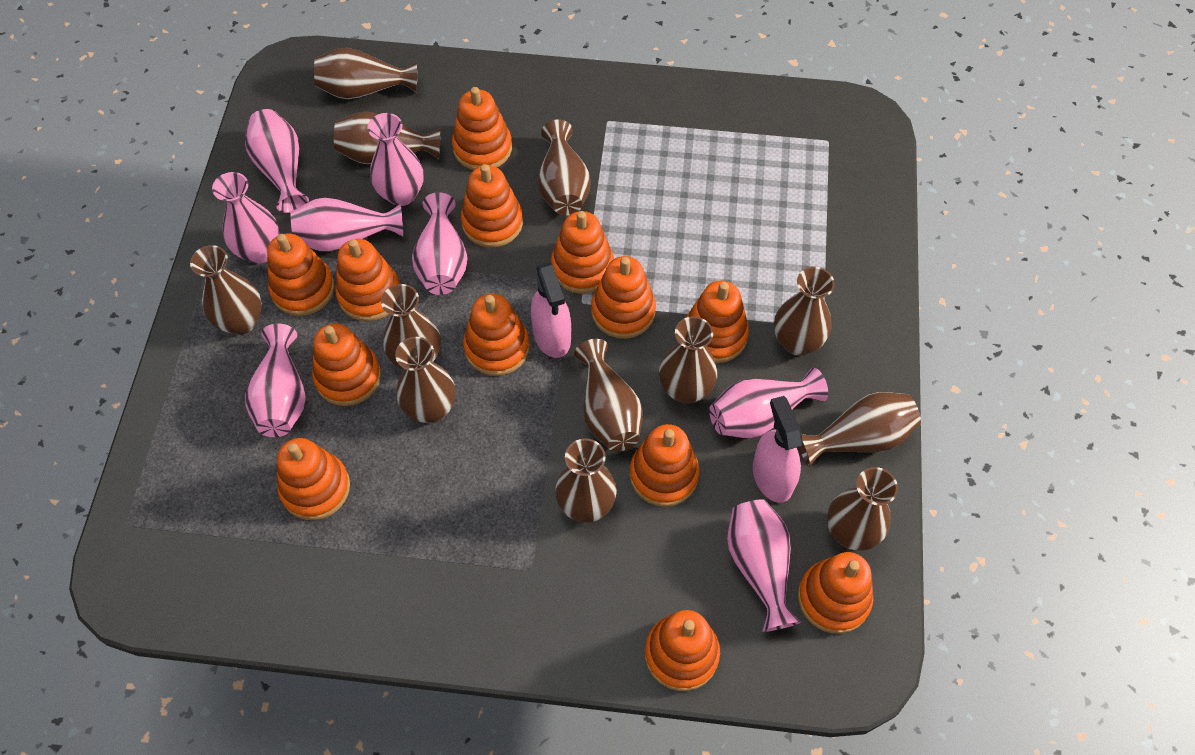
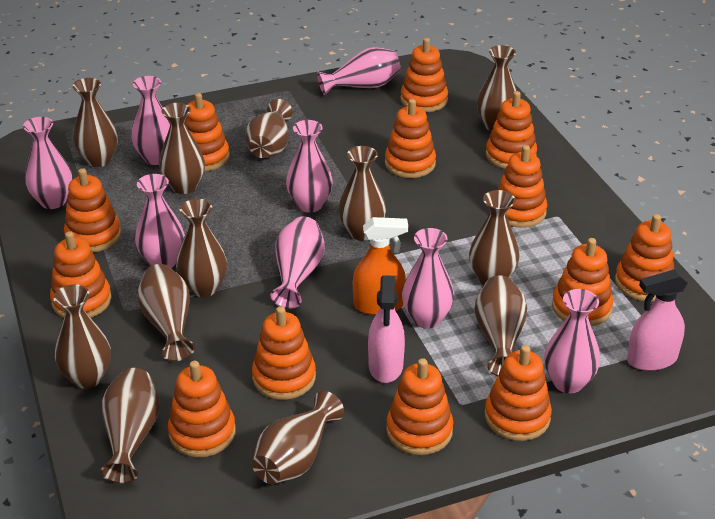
orange spray bottle: none = 0 -> [353,217,408,315] = 1

